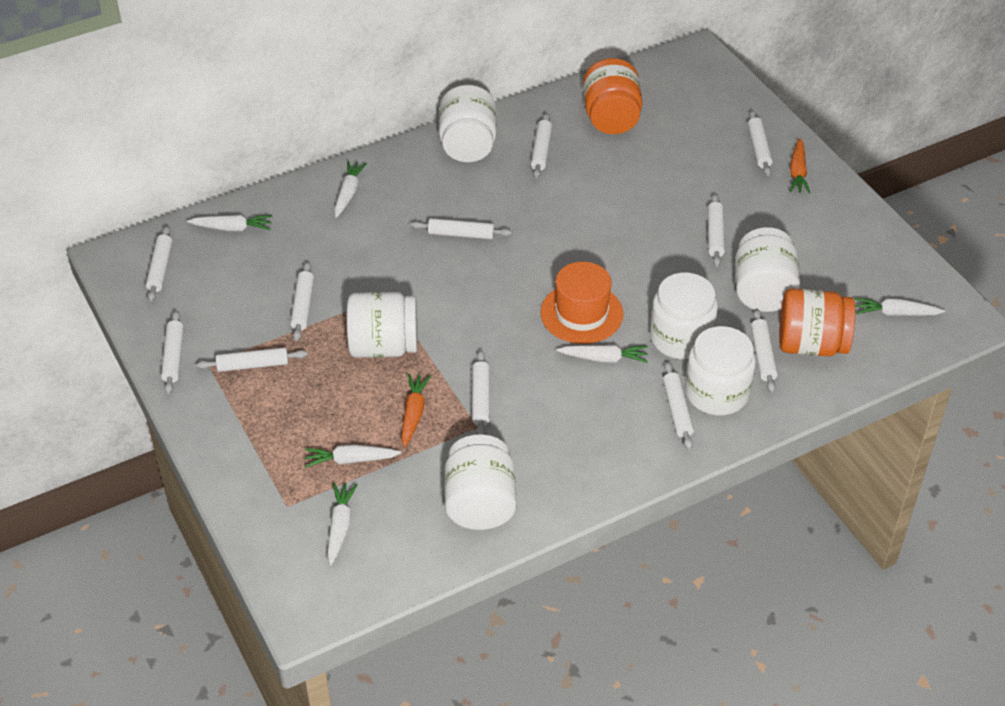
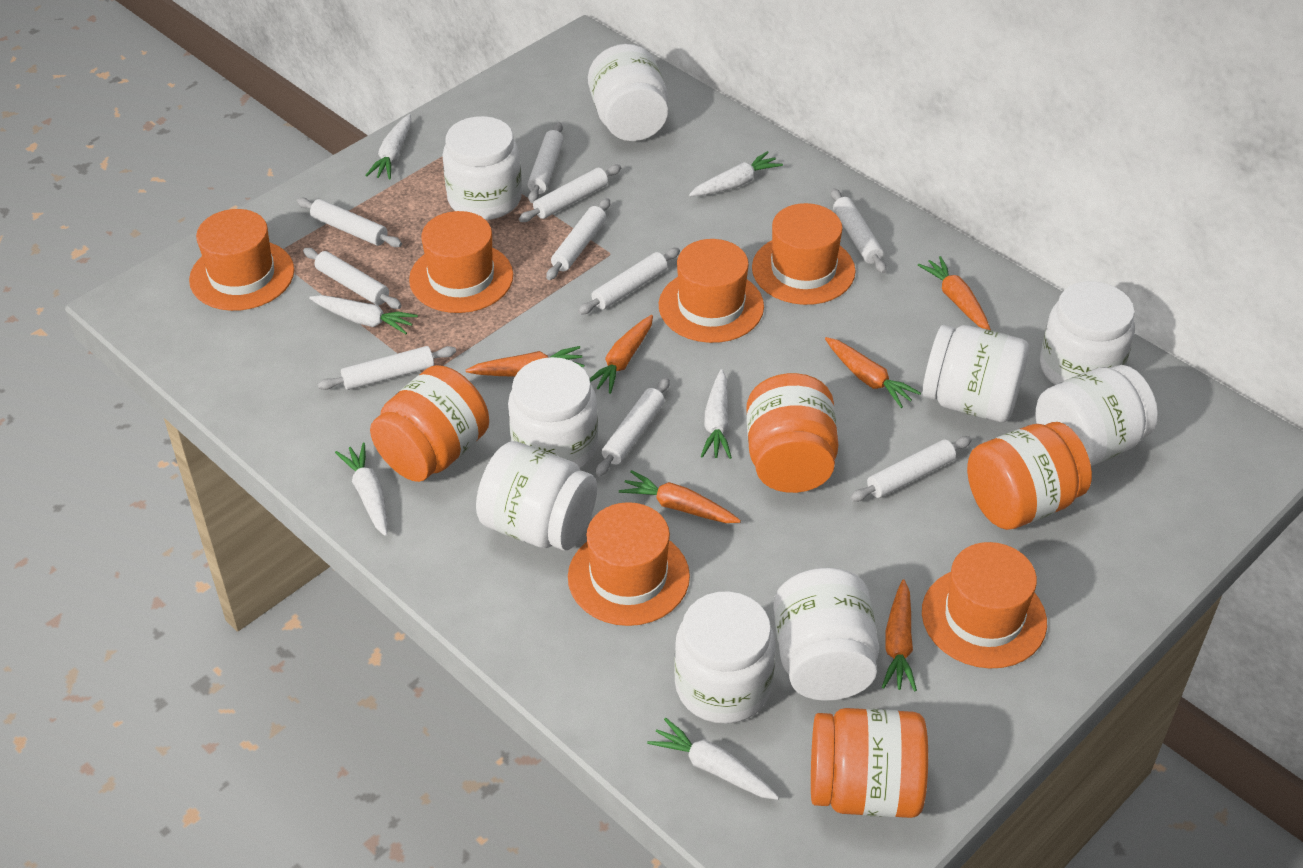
orange carrot: [401,374,431,447] [789,138,810,194] = 2 -> [465,346,584,376] [590,315,653,394] [619,470,741,523] [825,337,921,408] [882,579,917,691] [918,256,991,330] = 6
orange hat: [540,262,623,344] = 1 -> [189,209,294,311] [409,211,513,313] [568,502,690,626] [659,239,764,343] [752,203,856,305] [922,542,1047,668] = 6
orange jar: [583,58,642,134] [779,288,855,356] = 2 -> [370,365,489,482] [746,373,838,493] [811,708,928,818] [967,422,1092,530] = 4
white jar: [347,292,418,358] [439,85,497,162] [444,434,516,530] [650,273,718,359] [685,326,756,416] [735,227,800,312] = 6 -> [442,116,522,220] [476,441,597,550] [508,357,598,468] [588,44,668,141] [674,591,776,724] [773,568,879,701] [922,325,1029,422] [1036,365,1158,466] [1040,281,1135,385] = 9
white rolling pin: [146,226,172,302] [161,310,184,394] [196,347,308,372] [290,262,314,341] [410,218,512,239] [472,350,490,435] [531,113,552,179] [663,361,694,450] [707,194,725,267] [747,110,773,176] [751,309,778,393] = 11 -> [296,198,402,247] [303,248,402,309] [318,346,456,390] [519,165,621,222] [528,122,564,203] [546,198,610,280] [578,248,680,315] [596,378,670,476] [831,188,886,273] [850,436,972,502] = 10

